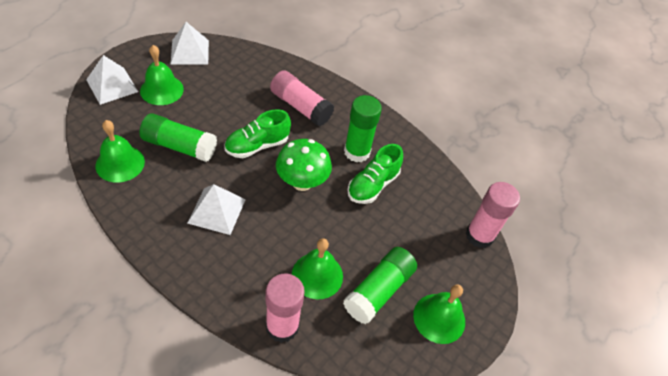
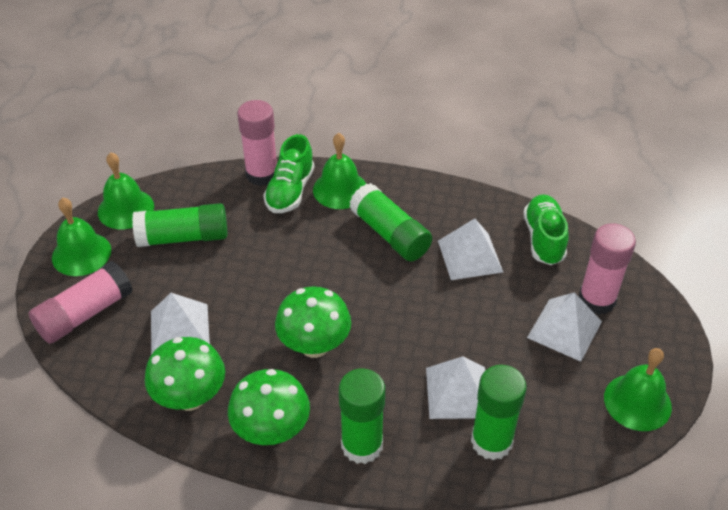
green glue stick: [140,113,217,162] [343,247,417,324] [344,95,382,162] = 3 -> [132,203,228,247] [339,369,385,464] [349,183,432,262] [471,365,526,460] = 4
green mushroom: [276,139,332,191] = 1 -> [145,337,225,411] [228,369,310,445] [275,286,351,358] = 3
white pyramid: [86,55,138,105] [171,22,209,64] [187,184,246,235] = 3 -> [151,293,210,355] [426,356,485,419] [438,219,503,280] [527,292,602,362] = 4

